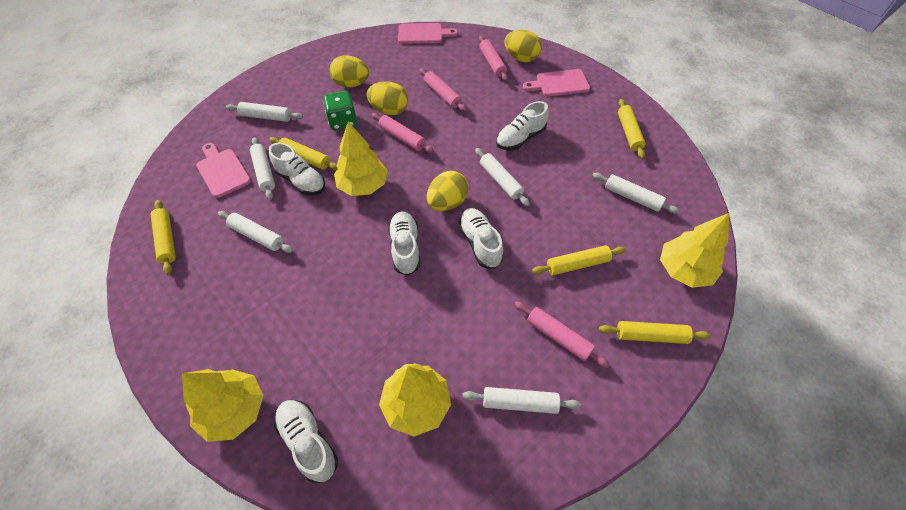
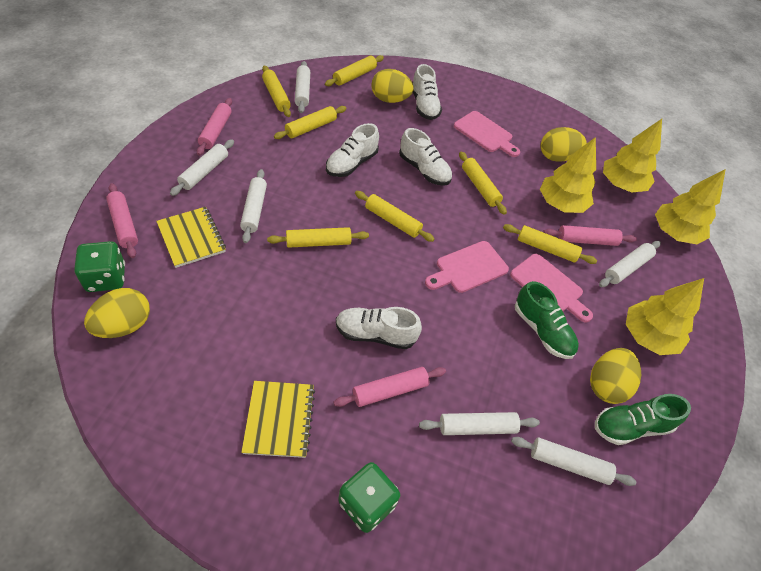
green dice: [323,91,357,130] = 1 -> [74,241,125,292] [338,462,400,533] = 2
green shoe: none = 0 -> [515,281,579,359] [595,394,691,445] = 2
white shoe: [269,143,325,195] [274,400,338,483] [388,211,420,276] [459,208,504,269] [496,101,549,150] = 5 -> [326,123,379,177] [336,307,422,349] [399,128,452,186] [413,64,442,120] = 4
yellow notebook: none = 0 -> [156,207,226,268] [241,381,315,458] = 2
yellow rolling pin: [151,200,176,275] [269,137,338,170] [532,245,626,275] [599,321,711,344] [618,99,646,159] = 5 -> [262,66,291,117] [267,227,369,248] [274,106,347,139] [325,55,384,86] [355,191,434,242] [459,152,507,215] [503,224,597,264] = 7

